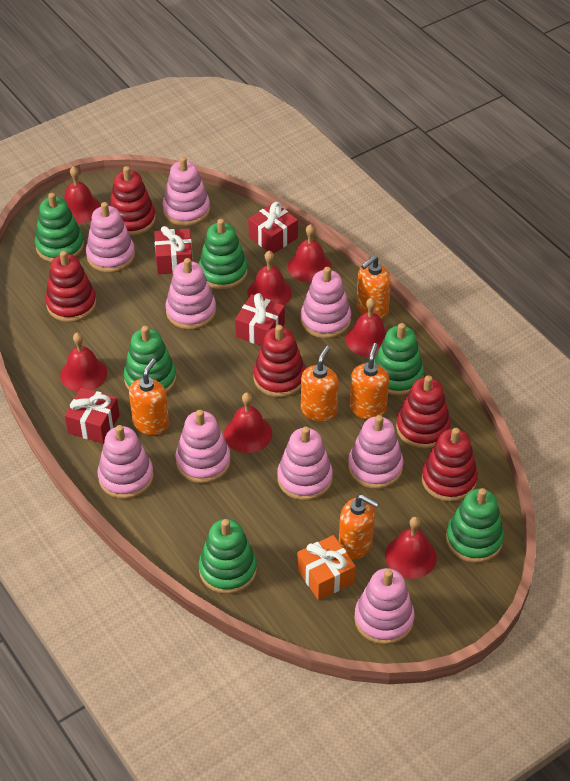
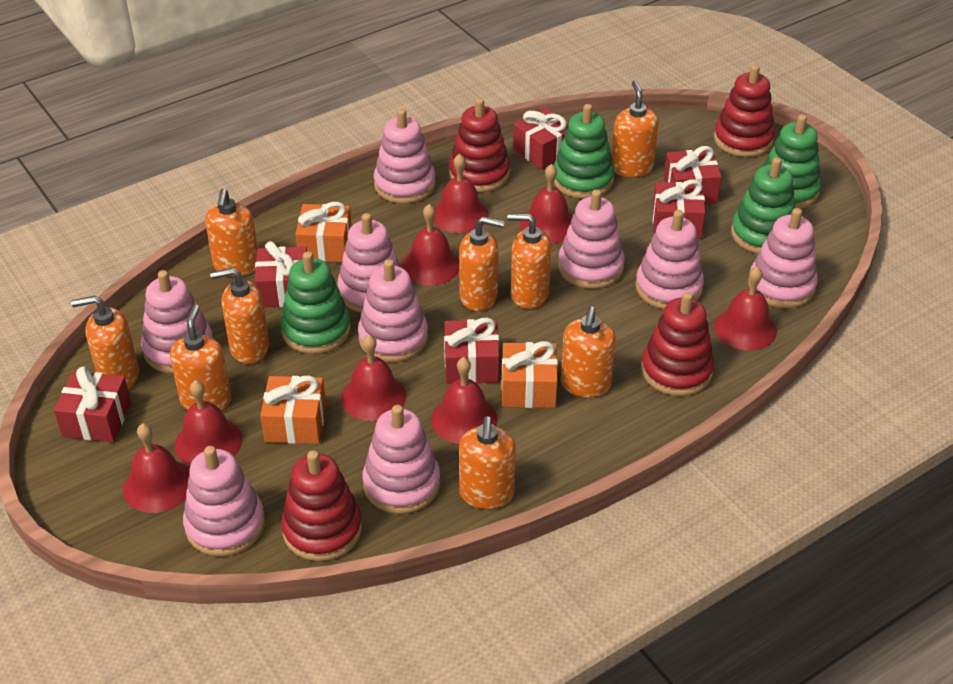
green stacking toy: [35,193,84,262] [123,326,177,393] [199,219,248,290] [199,519,257,594] [374,323,424,396] [446,488,504,563] = 6 -> [280,252,351,354] [554,104,615,199] [731,157,795,254] [764,114,821,209] = 4
orange gift: [297,535,356,600] = 1 -> [260,376,326,444] [295,202,352,262] [501,341,558,408] = 3
orange soap dispenser: [129,359,169,435] [301,346,339,422] [339,494,379,560] [349,343,389,419] [356,256,391,319] = 5 -> [71,295,139,389] [170,305,231,411] [205,189,258,277] [210,267,269,364] [459,217,505,311] [459,416,516,509] [507,214,551,309] [561,306,616,398] [612,80,659,177] = 9
red bell: [60,332,107,392] [64,166,101,224] [224,393,272,453] [247,251,292,305] [288,224,332,283] [346,298,387,357] [385,517,437,579] = 7 -> [123,423,189,513] [174,380,242,466] [341,335,406,421] [401,204,459,286] [431,357,498,444] [434,154,489,233] [520,164,573,244] [714,267,777,351] = 8
red gift: [65,387,120,444] [154,226,193,274] [235,293,285,346] [248,202,298,254] = 4 -> [54,366,131,442] [254,241,307,308] [444,318,499,384] [513,108,569,170] [652,179,705,239] [664,146,722,204] = 6
red stacking toy: [45,251,97,322] [109,166,156,236] [253,325,305,397] [396,375,451,449] [421,428,478,502] = 5 -> [281,450,362,561] [449,98,510,192] [641,292,714,396] [714,65,775,157] = 4

